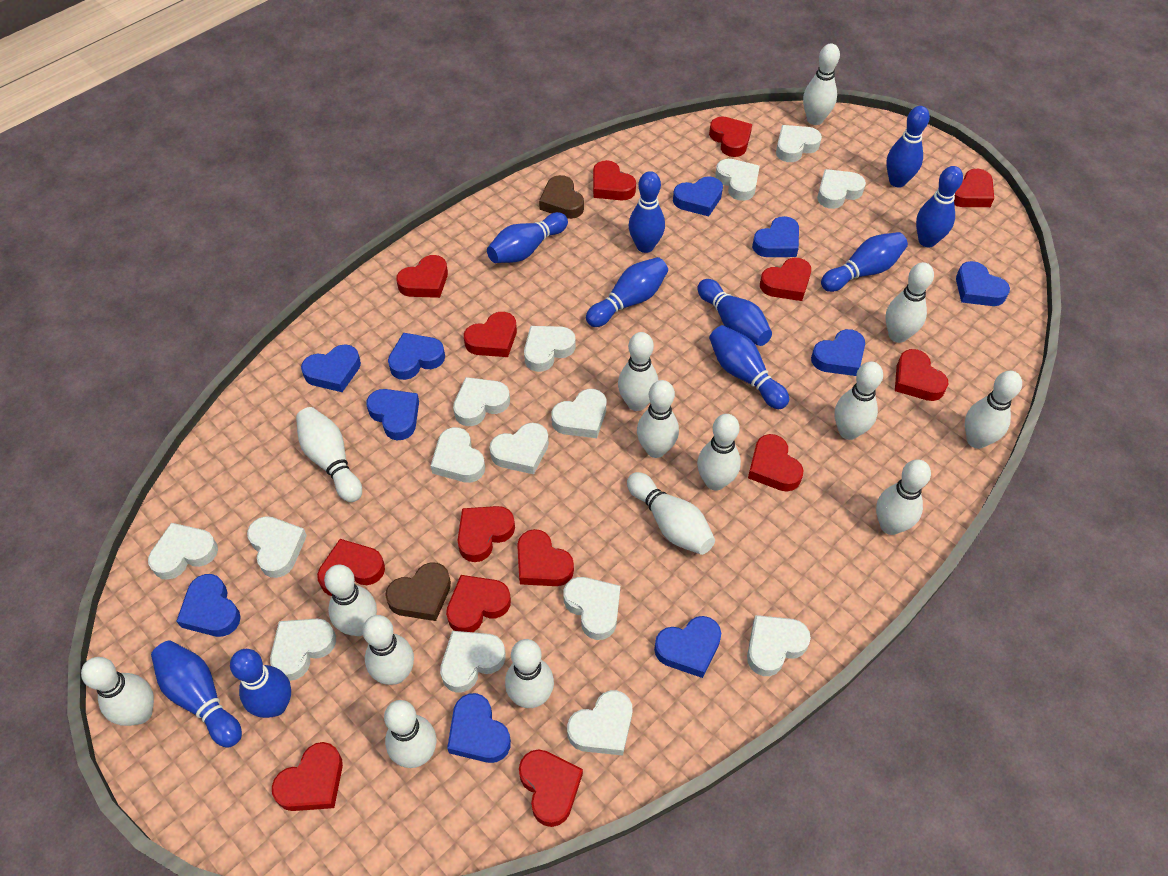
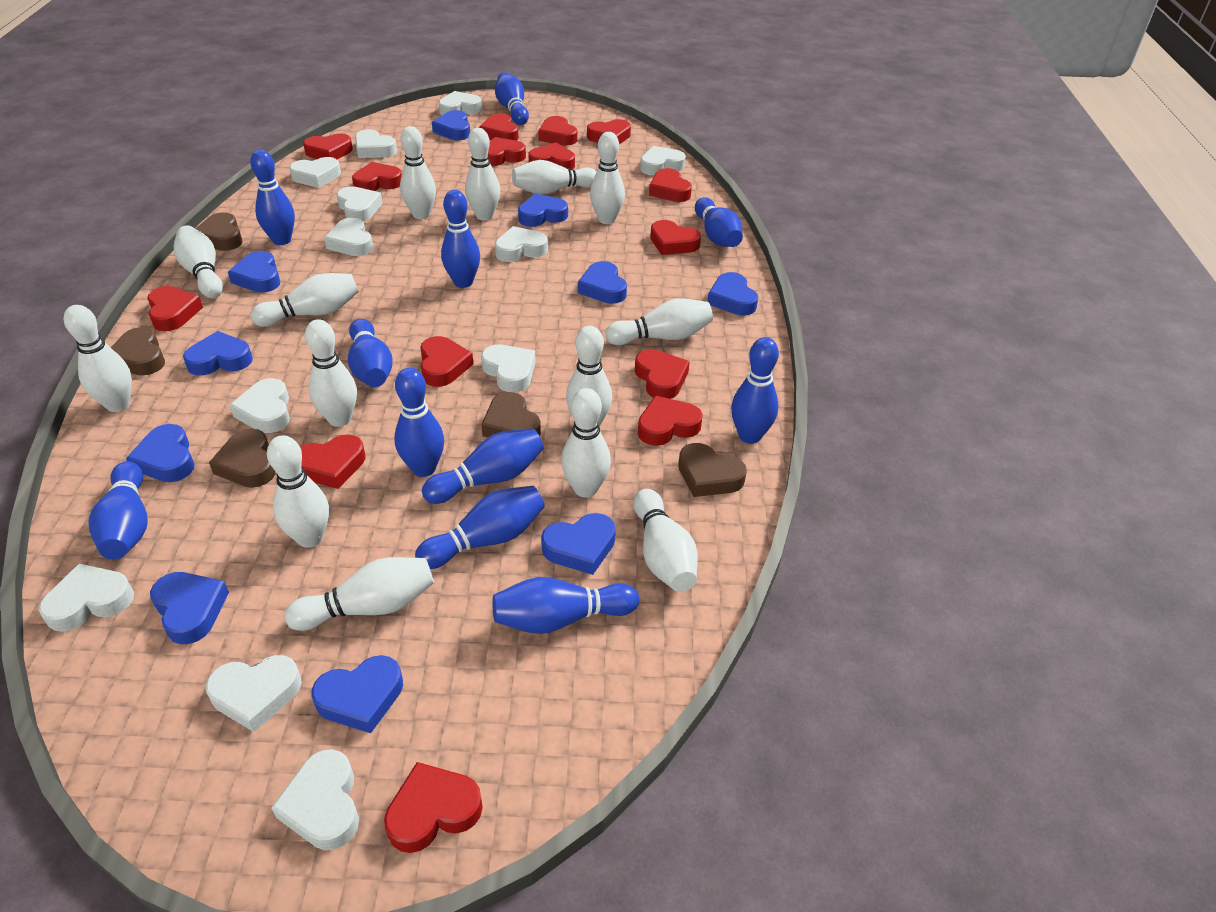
blue bowling pin: [151,640,242,748] [230,649,291,718] [487,212,568,263] [586,257,668,327] [629,171,665,253] [698,279,772,346] [709,325,789,409] [821,232,908,292] [886,106,930,188] [916,166,963,247] = 10 -> [88,461,147,559] [250,150,295,245] [348,319,393,387] [394,368,444,477] [415,486,545,569] [422,429,544,504] [441,190,480,288] [492,577,639,634] [495,72,529,125] [695,197,743,247] [731,337,779,444] = 11
brown heart: [385,562,451,621] [539,175,584,219] = 2 -> [111,327,165,376] [195,212,242,251] [209,428,276,488] [481,392,541,438] [678,443,747,497] = 5
red heart: [272,742,343,811] [317,539,385,596] [396,255,448,298] [446,575,511,632] [458,506,515,562] [464,312,517,357] [517,529,574,586] [519,749,583,827] [593,160,636,200] [709,117,752,157] [748,434,803,491] [760,258,811,301] [895,349,948,401] [954,169,994,207] = 14 -> [147,286,203,331] [300,434,365,489] [303,134,353,159] [352,162,402,191] [384,762,483,853] [420,336,473,387] [479,113,519,141] [488,137,526,166] [528,143,575,170] [538,116,577,146] [587,119,631,145] [635,349,690,399] [638,396,703,446] [649,168,692,202] [650,220,701,255] = 15
white bowling pin: [81,657,154,726] [296,407,362,502] [324,565,377,636] [363,615,414,685] [384,700,436,768] [505,639,554,708] [618,332,658,411] [627,472,715,555] [637,380,679,458] [697,414,741,491] [803,43,840,125] [835,362,883,440] [876,459,931,535] [885,262,934,343] [965,371,1022,449] = 15 -> [64,305,132,412] [174,225,223,298] [251,273,359,327] [267,435,329,548] [285,557,434,631] [305,319,357,427] [400,126,436,219] [465,128,500,220] [512,160,597,195] [561,388,611,498] [566,326,612,427] [590,132,625,224] [605,298,713,345] [633,489,698,592] = 14
white heart: [148,523,218,580] [247,516,307,578] [270,619,336,681] [431,427,485,483] [440,631,506,692] [453,377,510,426] [489,423,549,474] [524,326,576,372] [551,389,606,438] [563,577,620,640] [567,690,633,756] [715,159,760,201] [747,615,811,676] [776,125,822,162] [817,169,866,209] = 15 -> [39,563,134,632] [205,655,302,732] [229,378,290,433] [271,749,359,850] [289,157,341,188] [324,218,373,256] [337,186,383,221] [355,129,397,158] [439,91,482,115] [481,344,536,393] [495,226,548,262] [640,146,686,175] = 12

